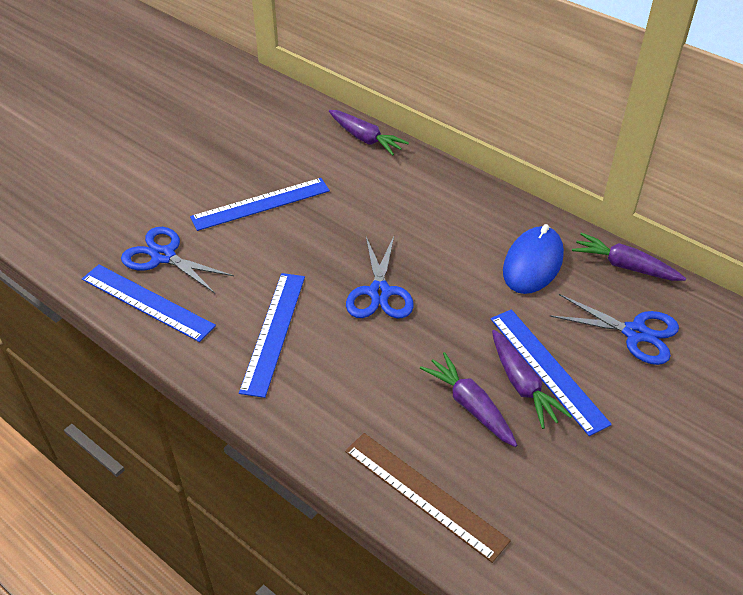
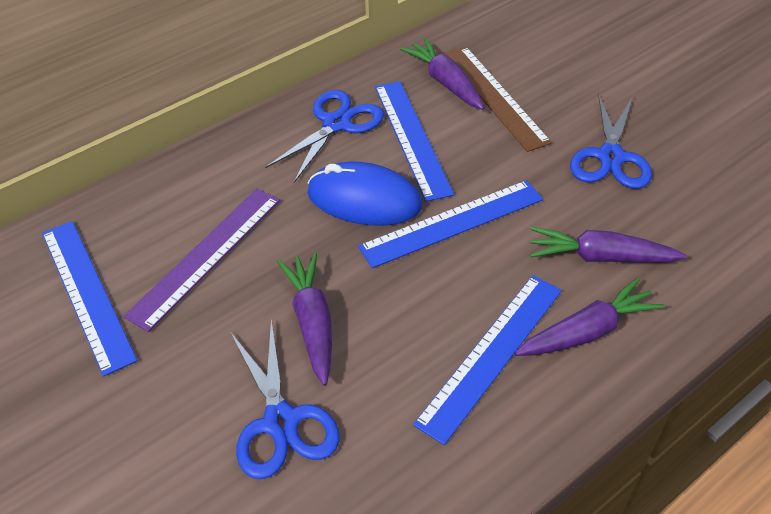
purple ruler: none = 0 -> [124,188,280,332] = 1

